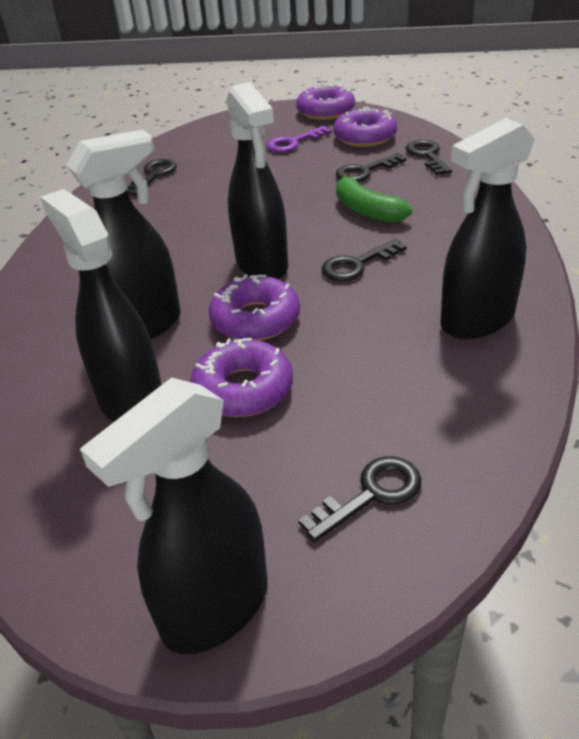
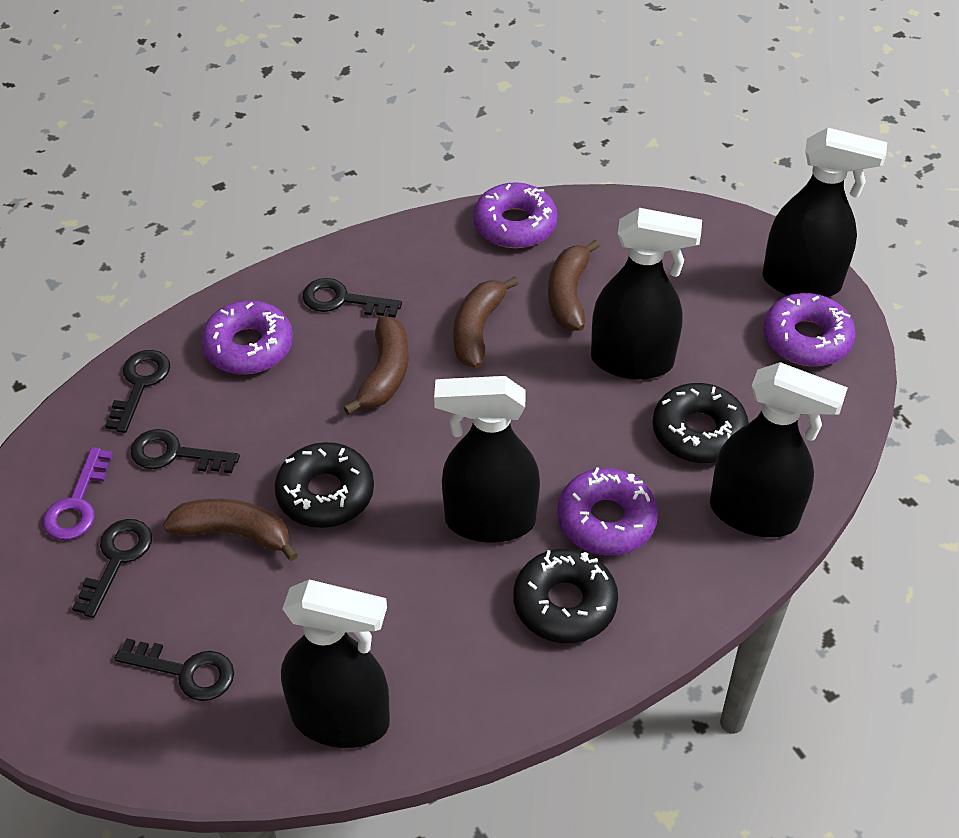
black donut: none = 0 -> [275,442,374,528] [513,549,618,643] [652,383,749,463] = 3
brown banana: none = 0 -> [163,499,298,561] [343,316,408,415] [453,276,519,368] [548,240,600,331] = 4
green banana: [336,173,412,223] = 1 -> none = 0

